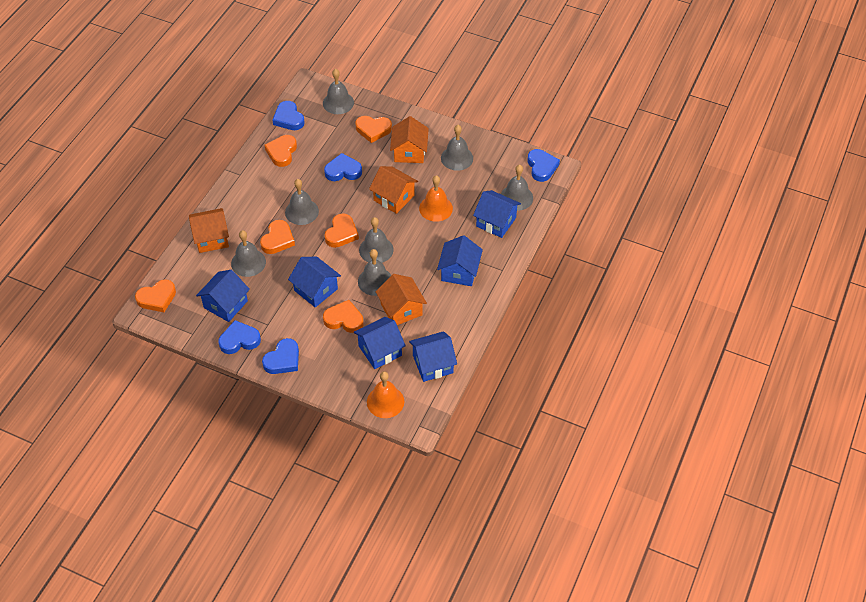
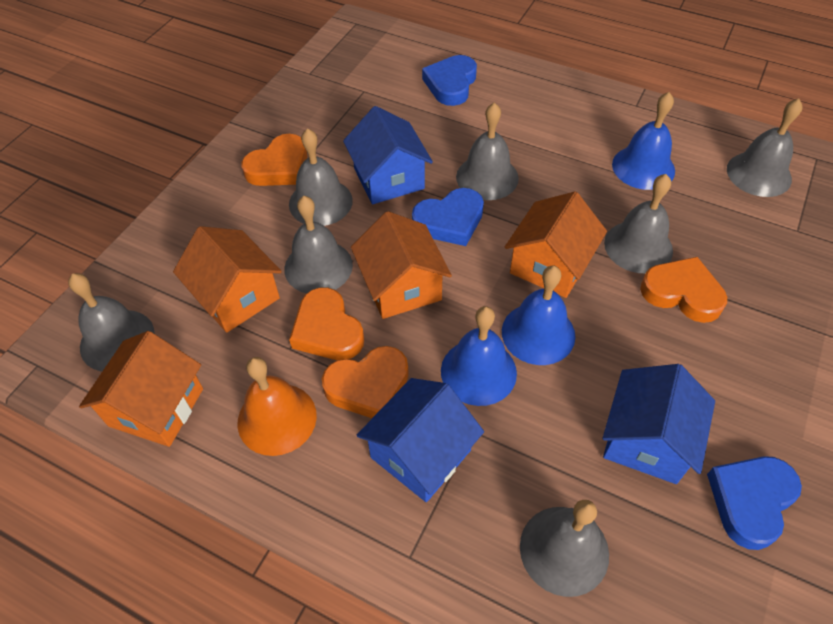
blue bell: none = 0 -> [441,306,517,406] [502,265,576,365] [612,92,675,190] = 3
blue heart: [218,320,261,354] [262,338,299,374] [272,101,305,130] [324,153,362,181] [527,149,560,182] = 5 -> [412,188,484,246] [422,55,477,106] [707,456,802,550] = 3
blue house: [196,270,250,322] [288,256,341,307] [354,317,406,369] [409,331,457,382] [437,235,483,286] [473,190,521,238] = 6 -> [343,106,433,204] [357,378,484,502] [602,364,715,484] = 3
orange bell: [367,371,404,418] [419,175,453,222] = 2 -> [238,357,317,456] = 1
orange heart: [135,279,176,312] [260,220,295,254] [264,135,297,167] [323,300,364,333] [325,213,359,248] [355,116,392,143] = 6 -> [241,134,307,186] [289,287,364,360] [322,346,409,418] [640,257,727,323] = 4

